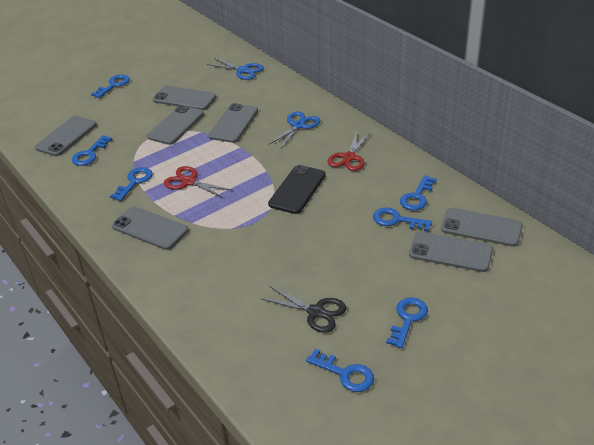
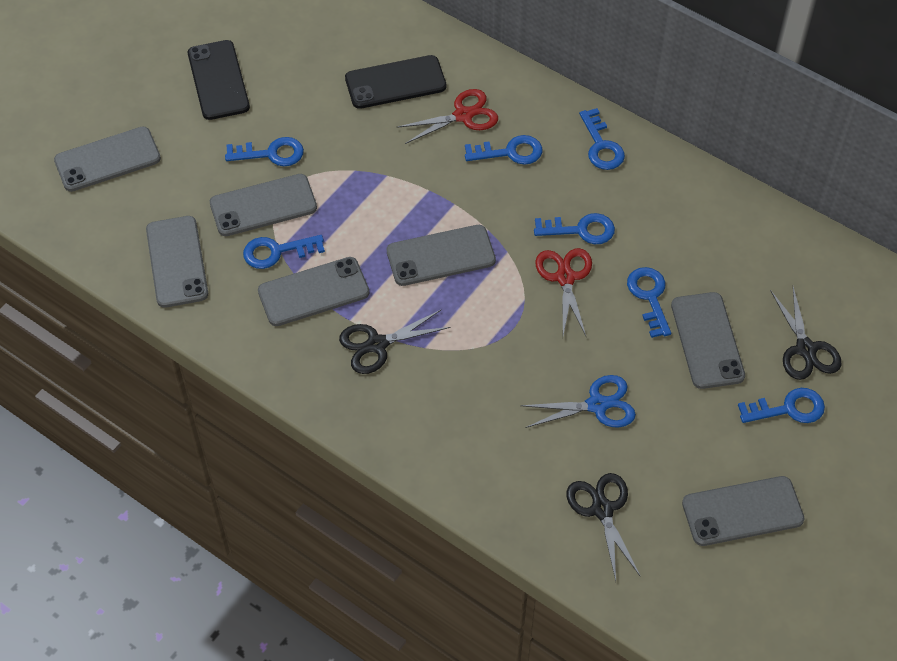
black phone: [268,165,326,214] = 1 -> [188,40,250,120] [345,55,446,109] = 2
black scissors: [260,286,346,333] = 1 -> [339,310,451,374] [566,473,641,581] [770,287,841,380] = 3
blue scissors: [207,58,264,80] [268,112,320,150] = 2 -> [520,375,636,428] = 1

